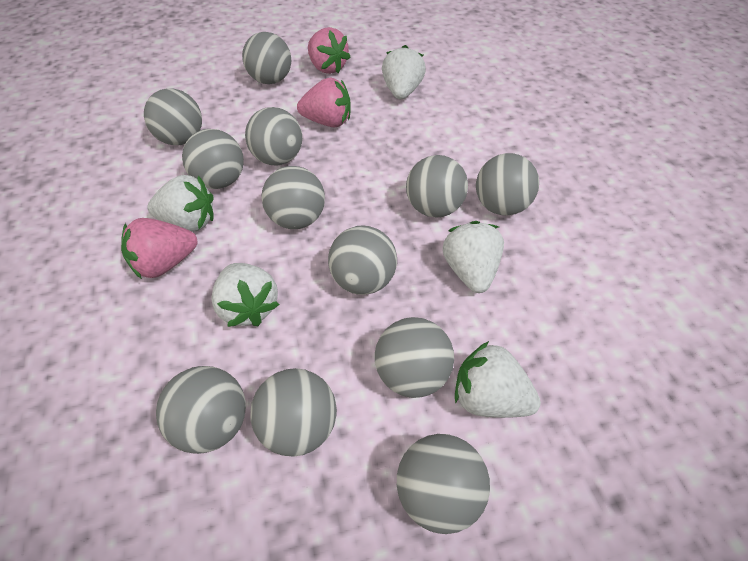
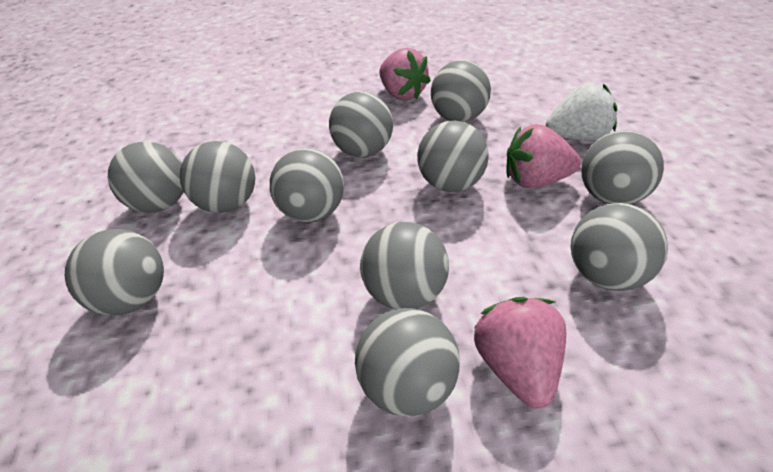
grey ball: [144,88,202,145] [156,366,246,454] [182,129,244,189] [242,32,291,84] [245,107,302,165] [250,368,337,457] [261,166,325,229] [328,225,397,295] [375,317,454,398] [397,434,490,534] [406,155,468,218] [476,153,539,215] = 12 -> [65,229,164,315] [108,142,183,213] [180,141,255,213] [270,148,344,222] [329,92,393,157] [355,308,460,417] [360,222,449,310] [417,121,489,192] [431,60,491,122] [571,203,668,291] [581,131,664,204] = 11
white strawberry: [147,175,214,232] [211,263,279,327] [382,45,426,99] [443,221,504,293] [455,341,541,418] = 5 -> [546,83,617,141] = 1

